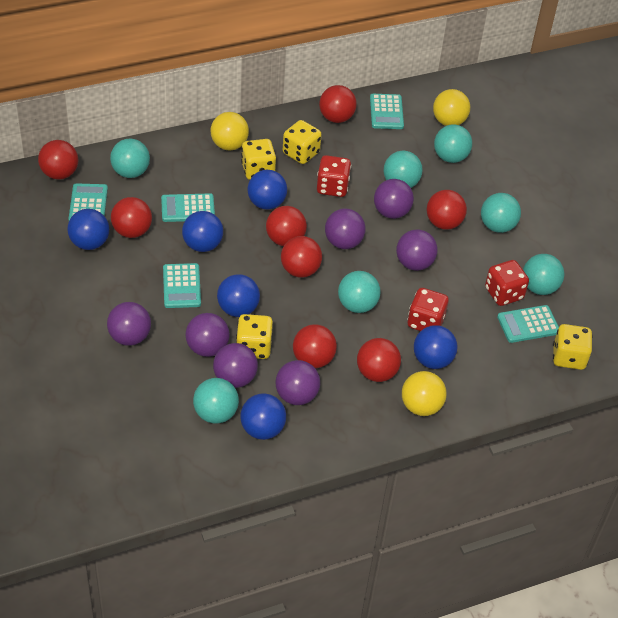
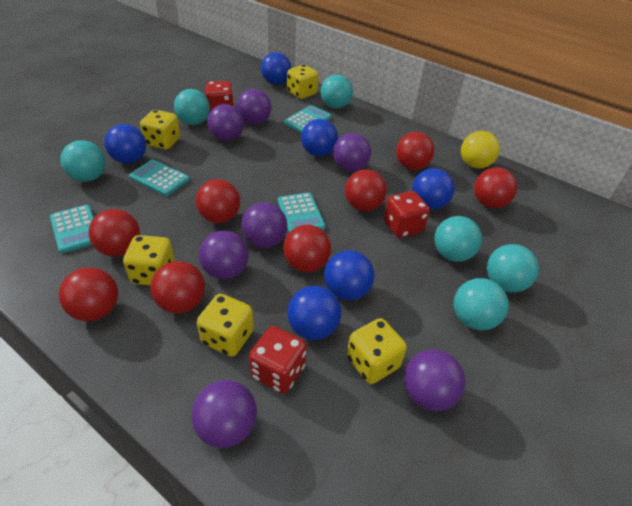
turquoise ball: [110,139,150,178] [193,378,239,424] [338,271,381,313] [384,151,423,188] [434,124,472,163] [481,193,521,233] [523,254,565,295] = 7 -> [60,140,106,182] [174,89,210,125] [321,75,353,109] [434,216,482,262] [454,278,508,330] [487,244,539,293] = 6
turquoise calculator: [69,183,108,220] [161,193,215,222] [163,263,201,308] [370,94,404,129] [497,305,559,343] = 5 -> [50,205,94,253] [129,159,190,196] [278,192,325,232] [284,105,331,133] = 4
yellow ball: [210,112,249,150] [402,371,447,416] [433,89,470,126] = 3 -> [461,131,500,169] = 1
yellow dice: [236,314,273,359] [241,139,276,180] [283,120,322,164] [553,324,592,370] = 4 -> [123,235,175,285] [140,110,180,150] [197,294,254,357] [287,65,318,99] [347,318,407,384] = 5

